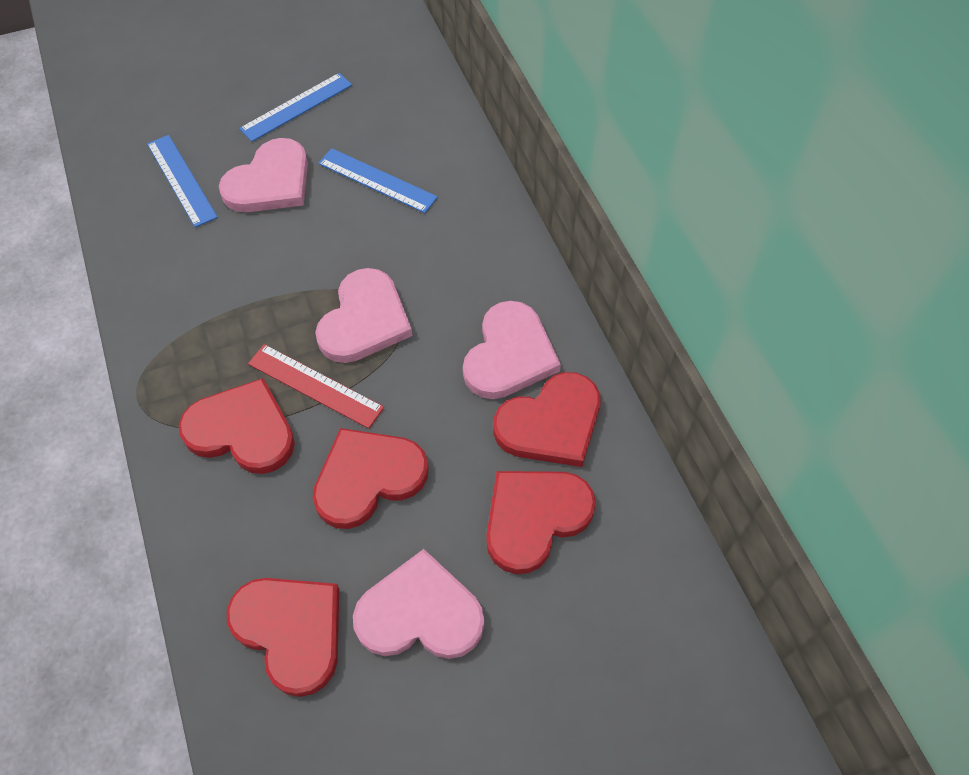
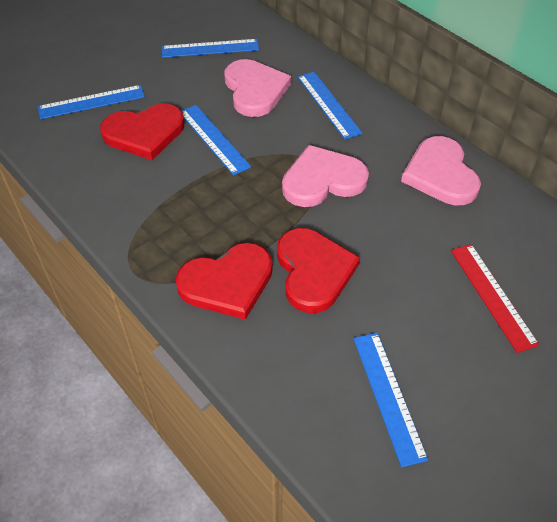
blue ruler: [147,135,218,227] [239,73,352,142] [318,148,438,213] = 3 -> [38,85,145,119] [162,39,259,58] [182,105,251,175] [298,72,363,139] [353,333,428,467] = 5
pink heart: [219,138,308,212] [315,268,412,363] [353,549,484,659] [463,301,561,399] = 4 -> [225,59,291,117] [282,145,369,207] [401,136,481,205] = 3
red heart: [179,378,295,474] [227,578,339,697] [313,428,429,529] [486,471,596,574] [493,372,600,467] = 5 -> [100,103,184,160] [176,243,273,320] [277,228,360,313] = 3

